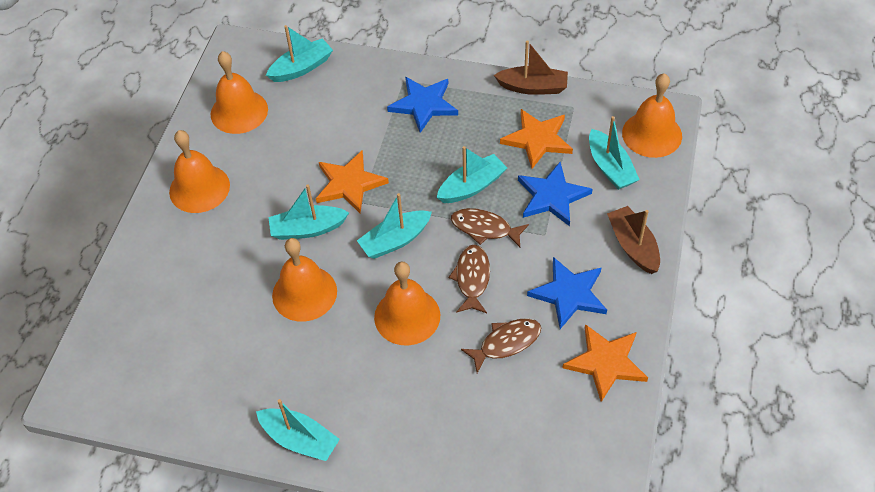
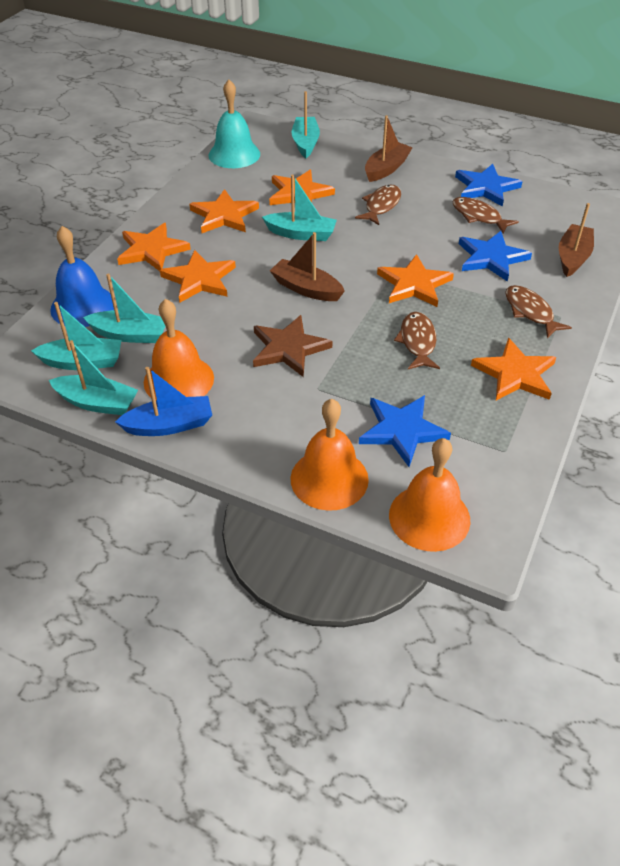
blue bell: none = 0 -> [50,226,114,327] = 1
blue boat: none = 0 -> [115,367,212,436] = 1
brown boat: [494,40,568,95] [607,206,660,274] = 2 -> [270,232,345,301] [365,115,413,182] [559,203,594,277] = 3
brown fish: [449,245,490,313] [451,208,529,247] [461,318,541,373] = 3 -> [355,185,401,225] [394,312,440,369] [452,197,519,233] [505,285,572,338] = 4
brown star: none = 0 -> [253,315,332,377] = 1
orange bell: [169,130,230,213] [211,51,268,134] [272,238,337,322] [374,261,440,346] [622,73,682,158] = 5 -> [144,299,214,400] [290,399,369,511] [389,438,471,552] = 3
orange star: [316,151,389,213] [500,109,573,169] [563,324,648,402] = 3 -> [117,223,191,271] [160,250,236,302] [189,189,259,233] [269,170,335,205] [377,254,454,307] [471,338,556,401] = 6
turquoise bell: none = 0 -> [208,80,260,168] = 1
turquoise boat: [256,399,340,461] [266,25,333,82] [268,184,349,240] [357,193,432,259] [437,146,507,203] [589,116,640,190] = 6 -> [31,302,121,370] [49,340,138,415] [83,273,165,343] [262,175,337,241] [292,91,320,158] = 5

